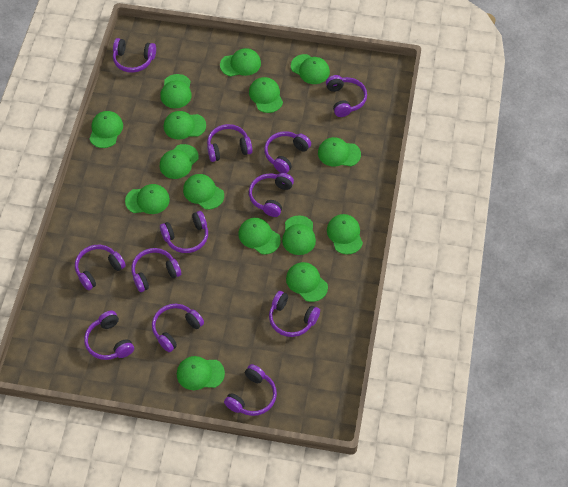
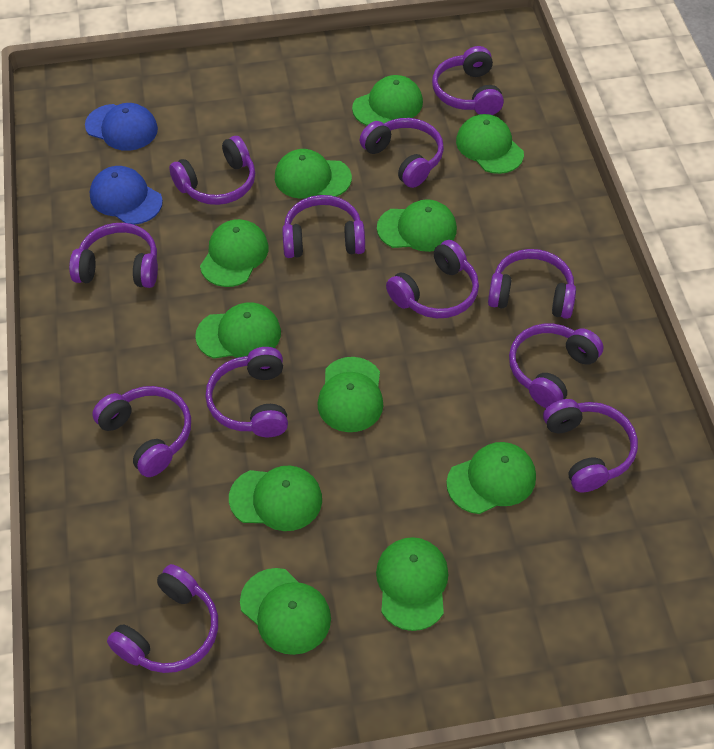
blue cap: none = 0 -> [85,103,158,151] [90,166,163,225] = 2
green cap: [89,111,123,148] [125,184,170,214] [160,74,192,108] [160,144,199,179] [164,111,206,140] [177,356,225,390] [183,174,224,209] [220,48,261,77] [238,218,281,255] [249,77,283,113] [282,215,316,255] [286,262,328,302] [291,54,330,84] [318,137,361,166] [327,214,363,254] = 15 -> [195,303,281,359] [200,219,269,287] [229,466,322,531] [240,568,331,655] [275,149,352,199] [317,357,383,432] [352,75,423,126] [376,537,449,631] [377,199,457,252] [446,442,536,514] [456,114,524,174] = 11

